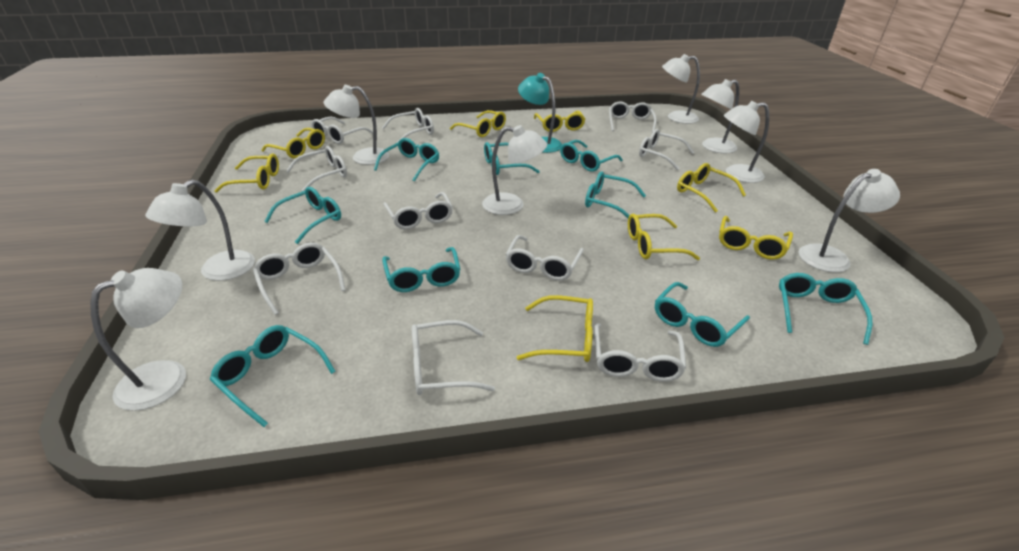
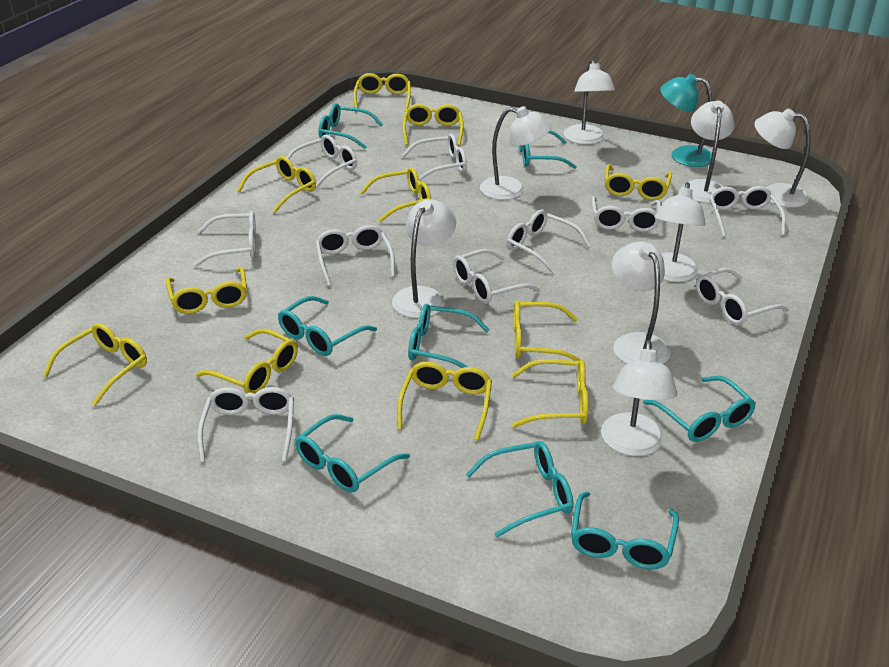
turquoise glasses: [210,325,336,427] [264,187,341,244] [374,138,439,182] [382,247,460,292] [484,142,540,175] [560,140,623,172] [585,171,646,218] [655,282,750,347] [779,273,873,345] = 9 -> [278,296,377,356] [295,414,410,493] [319,103,383,149] [408,304,490,368] [466,441,573,538] [519,130,577,169] [571,492,679,569] [643,376,756,442] = 8
yellow glasses: [214,154,279,193] [262,128,325,158] [450,110,506,137] [516,295,593,362] [534,111,585,132] [628,214,700,260] [677,163,746,213] [719,216,793,260] = 8 -> [43,323,147,406] [166,267,247,314] [196,329,298,394] [237,156,316,213] [353,73,411,112] [360,167,431,222] [397,362,492,441] [403,104,464,146] [511,359,589,428] [513,301,582,361] [605,164,672,200] = 11

